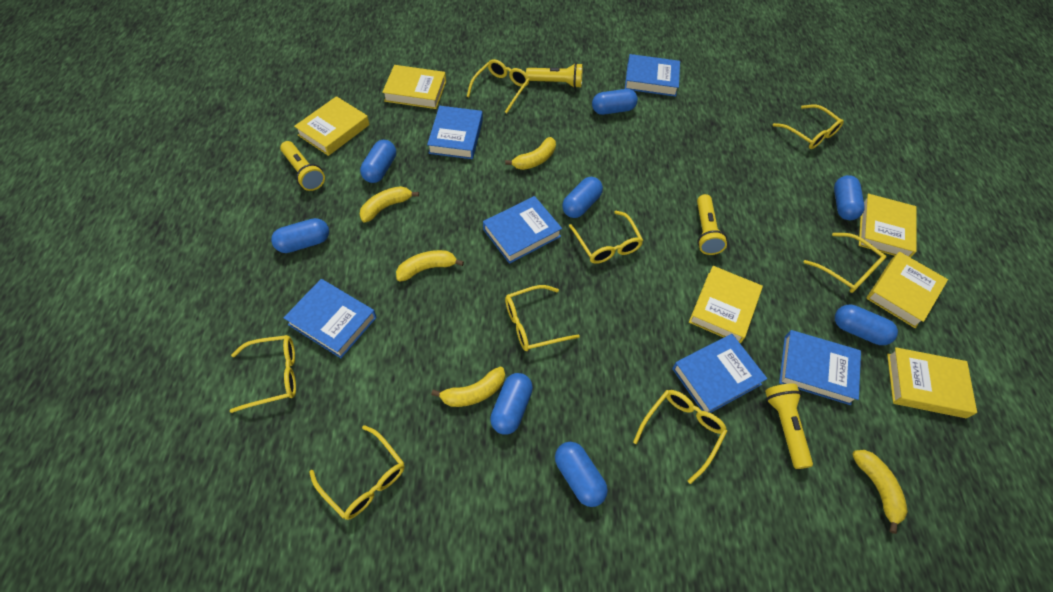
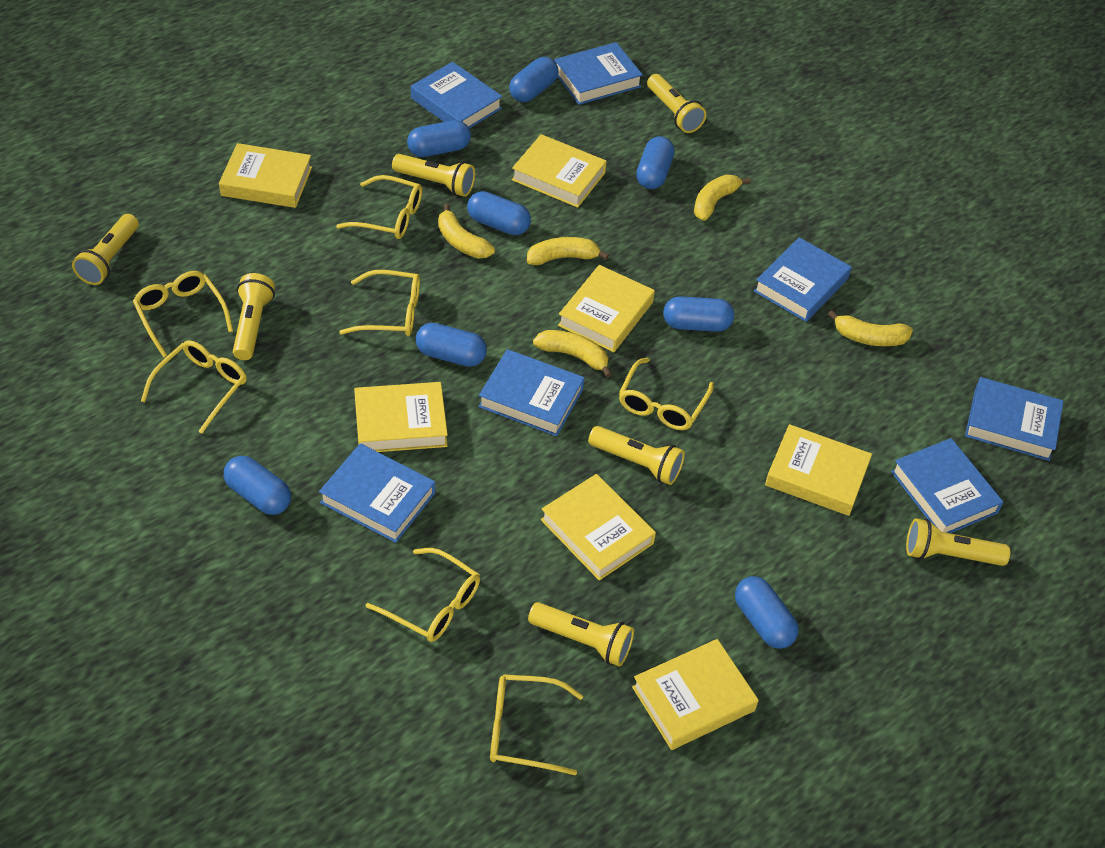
blue book: [284,279,377,358] [427,106,483,159] [483,196,562,264] [625,54,680,97] [672,334,767,413] [779,330,861,405] = 6 -> [319,443,435,543] [411,62,502,128] [478,349,584,436] [554,42,643,105] [754,237,852,322] [891,438,1003,533] [965,377,1064,461] = 7
yellow book: [294,96,370,156] [382,65,446,109] [689,266,763,344] [859,194,917,258] [866,252,948,328] [887,347,977,418] = 6 -> [219,143,312,208] [354,382,448,452] [512,134,607,208] [541,474,656,581] [558,265,655,352] [632,639,759,750] [765,424,872,516] = 7
yellow flashlight: [280,141,325,191] [526,63,583,88] [697,194,727,255] [765,384,813,469] = 4 -> [72,214,139,285] [233,273,275,360] [392,154,475,197] [528,602,634,667] [588,426,685,485] [647,74,706,133] [906,518,1010,566] = 7
yellow glasses: [230,335,296,413] [309,425,405,520] [467,59,530,113] [505,285,580,351] [569,211,643,264] [633,390,728,484] [773,104,844,149] [803,233,886,293] = 8 -> [133,271,233,358] [141,340,247,434] [336,175,422,239] [339,270,420,336] [366,548,480,642] [490,674,583,776] [619,358,714,430] = 7

